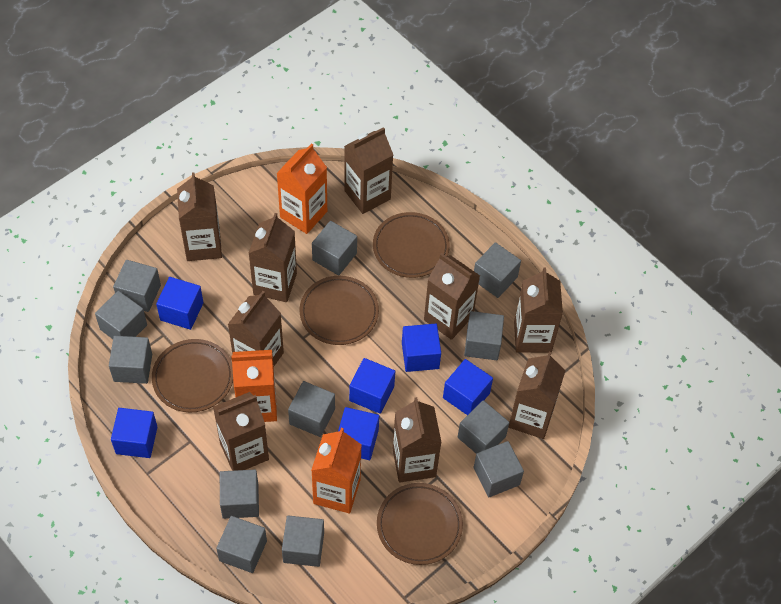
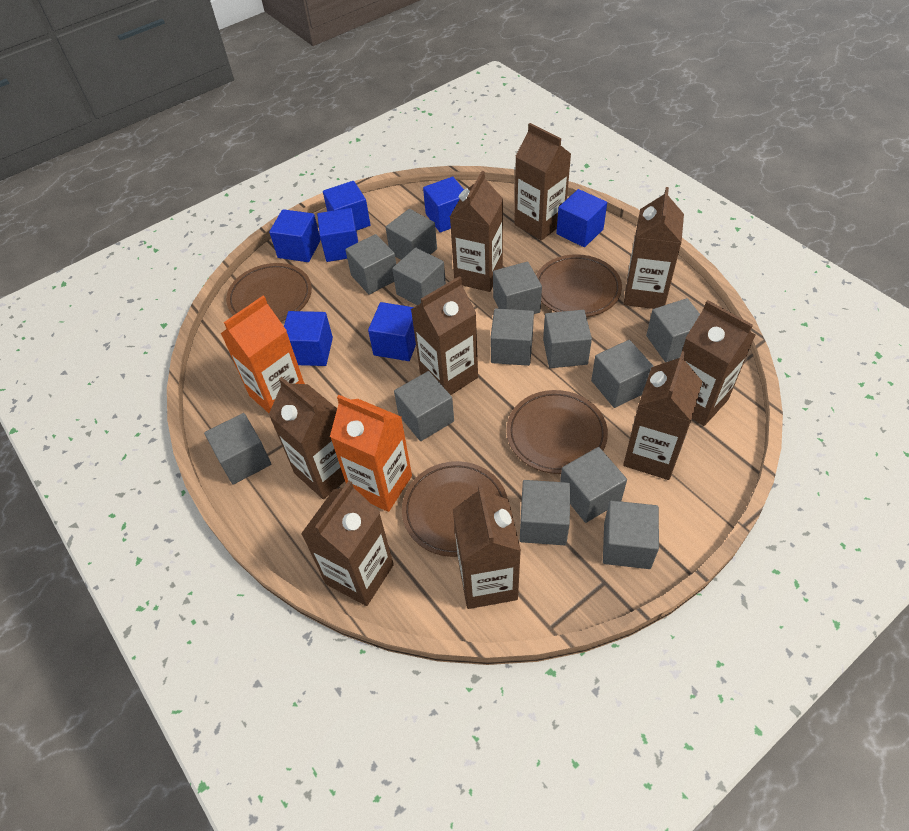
blue cube: [111,408,157,458] [156,277,203,330] [338,407,379,460] [349,358,395,414] [402,324,441,372] [443,359,493,415] = 6 -> [269,209,321,262] [284,311,333,366] [317,208,358,262] [323,181,370,231] [368,302,416,361] [423,177,464,233] [556,189,607,247] = 7
grey cube: [95,291,147,339] [109,336,152,384] [113,260,161,312] [216,516,267,573] [220,470,259,519] [282,515,324,567] [288,381,335,437] [312,221,357,276] [458,400,509,454] [464,311,504,360] [473,441,524,497] [474,242,521,298] = 12 -> [204,413,271,485] [345,234,396,295] [386,209,437,260] [392,247,446,305] [394,371,454,441] [490,308,534,366] [493,262,542,314] [520,480,570,545] [543,310,592,368] [560,447,627,523] [591,340,654,408] [603,501,659,569] [646,298,700,362] = 13
orange carton: [231,350,277,422] [276,143,327,234] [311,428,362,513] = 3 -> [221,296,305,413] [330,395,412,512] = 2

